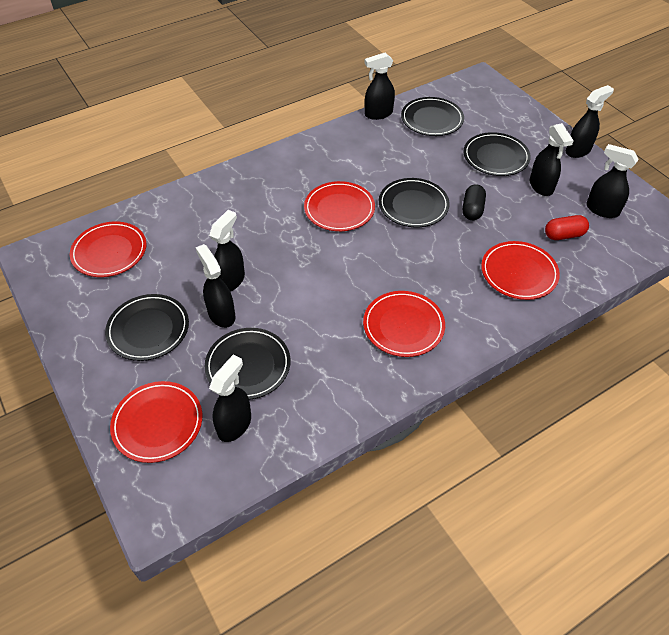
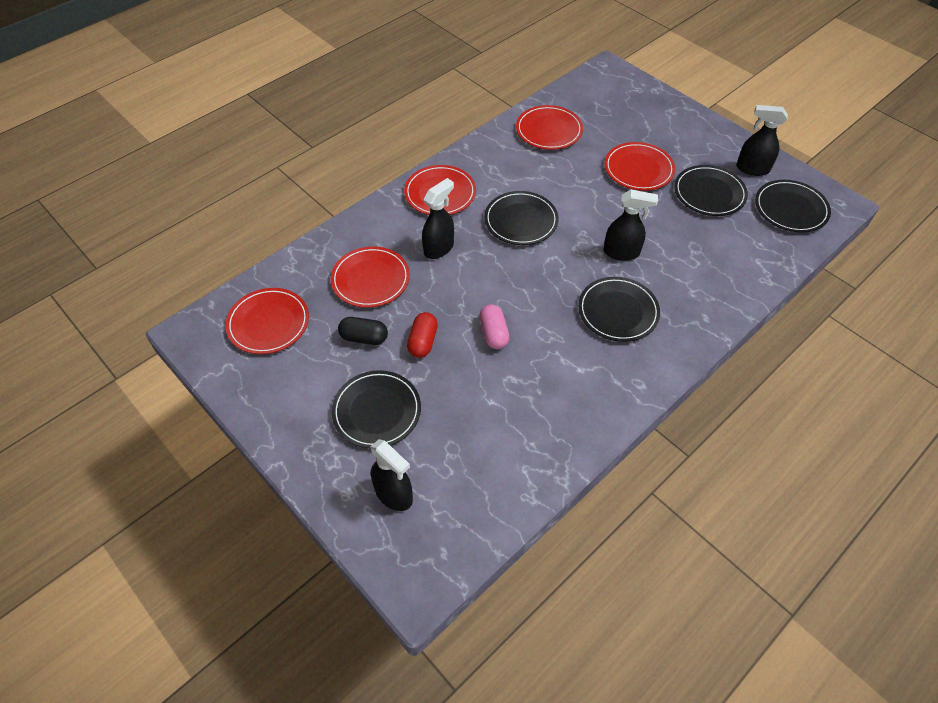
black spray bottle: [195,244,235,328] [209,210,245,292] [209,355,251,442] [364,53,395,120] [530,123,574,196] [566,85,614,158] [586,144,638,218] = 7 -> [371,439,413,511] [422,178,454,259] [603,190,658,261] [736,105,788,176] = 4
pink capsule: none = 0 -> [479,304,510,349] = 1

